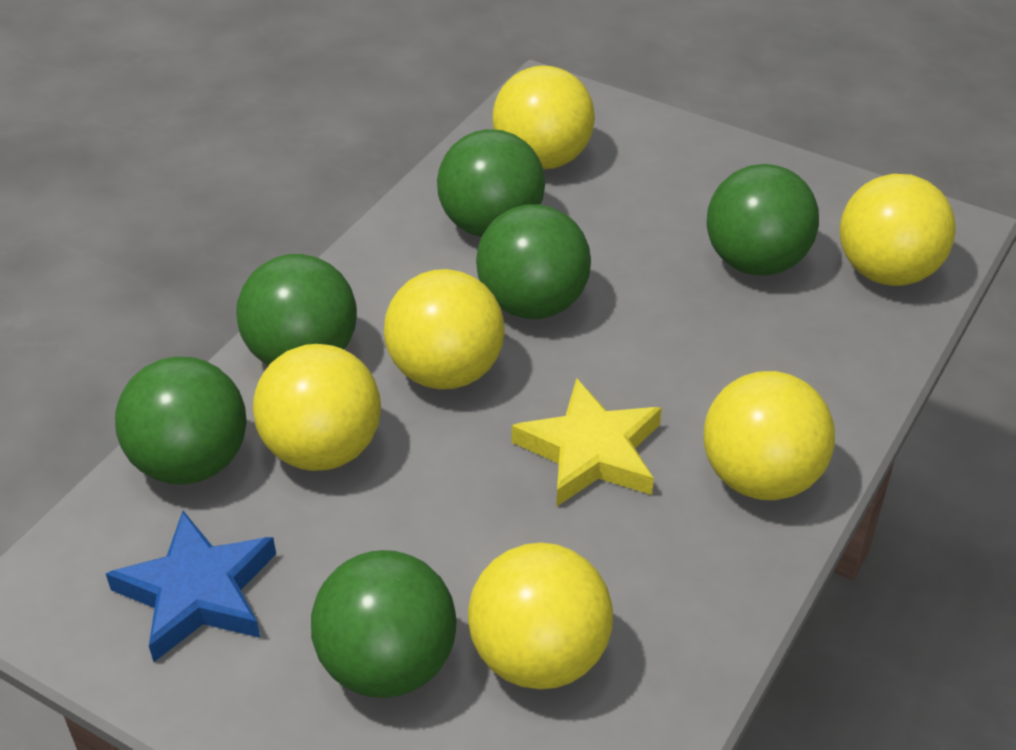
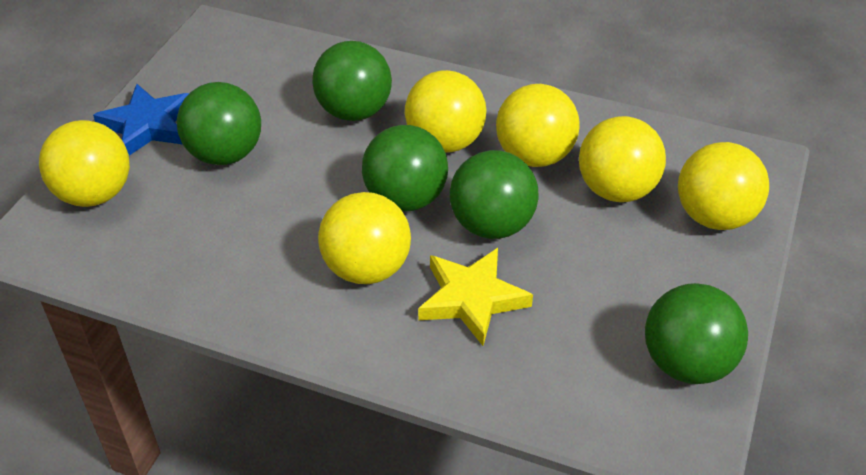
green ball: [115,357,247,485] [237,254,357,365] [311,550,457,698] [437,129,545,237] [476,204,591,319] [707,164,819,276] = 6 -> [177,82,261,165] [312,41,392,121] [362,125,448,211] [450,150,539,239] [645,283,748,384] = 5

